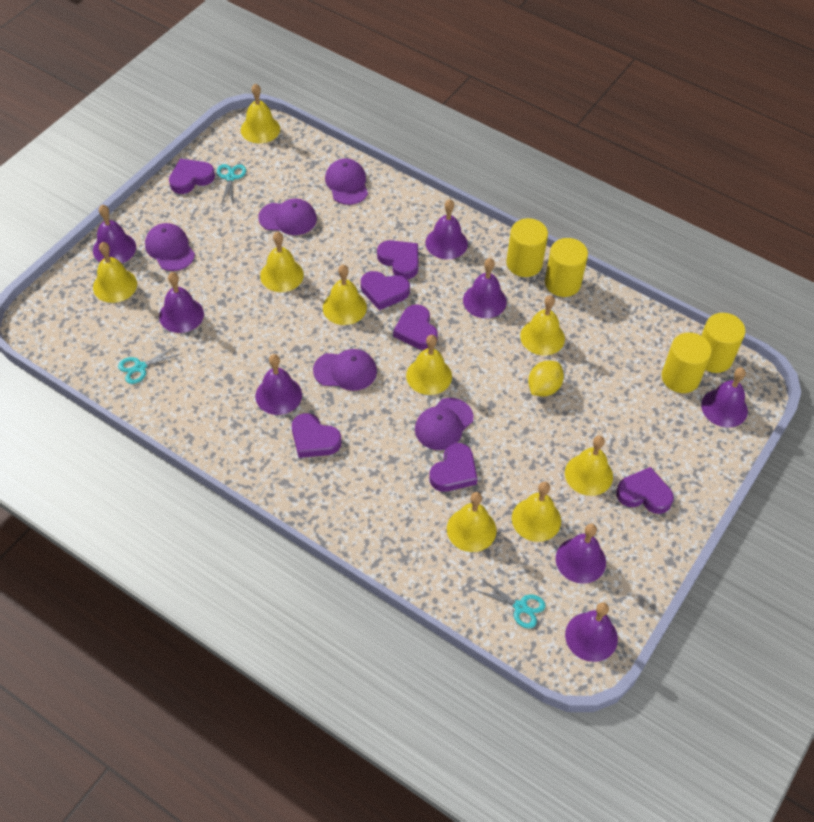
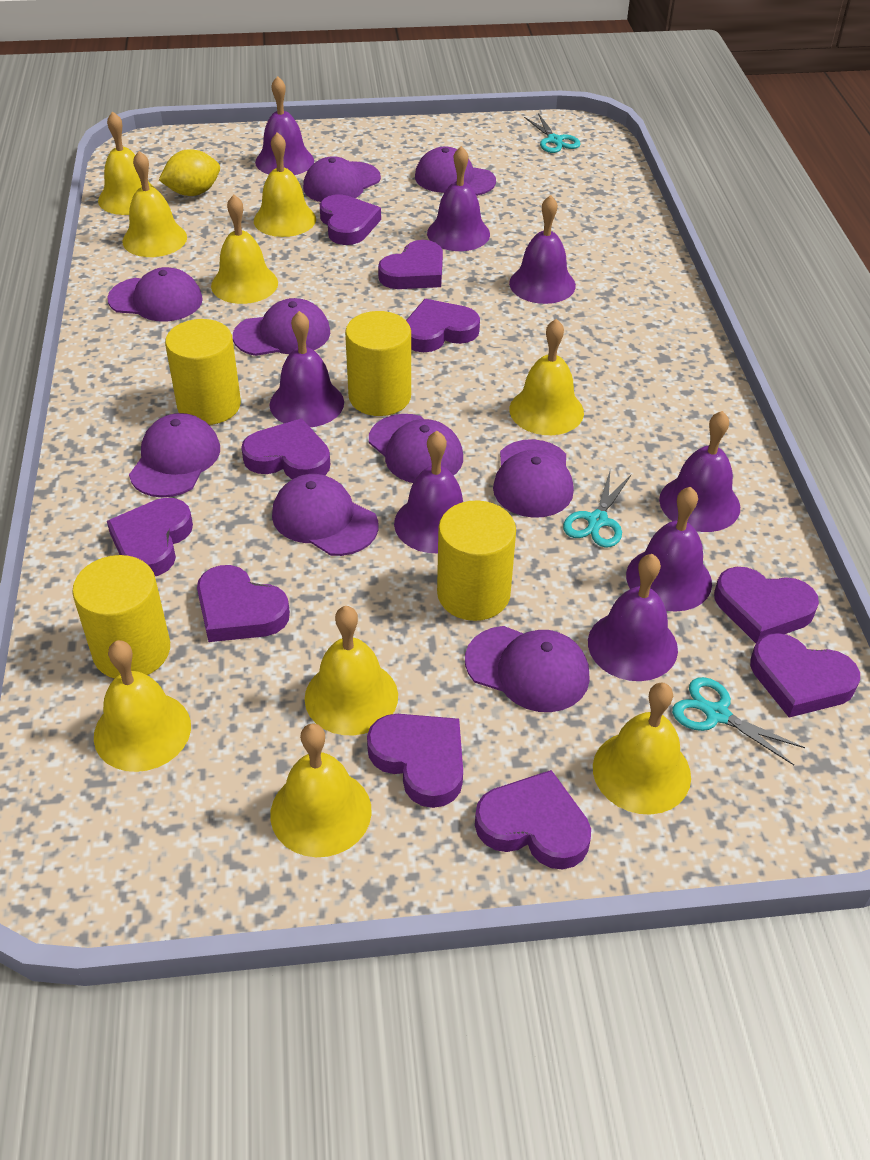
purple cap: [145,223,195,271] [258,198,317,235] [313,349,377,391] [325,158,368,205] [415,398,473,450] = 5 -> [107,267,203,322] [129,413,220,498] [233,298,330,356] [272,474,378,556] [303,156,381,202] [369,414,463,483] [415,147,496,196] [465,626,590,712] [493,439,574,518] = 9
purple heart: [169,159,215,194] [292,413,341,458] [361,271,410,310] [377,240,419,279] [393,304,438,350] [429,443,478,492] [616,467,674,514] = 7 -> [107,498,193,576] [197,565,290,642] [241,419,330,479] [320,194,381,245] [367,714,463,808] [378,240,443,289] [406,299,480,352] [475,770,591,870] [714,567,819,643] [750,633,860,718] = 10

